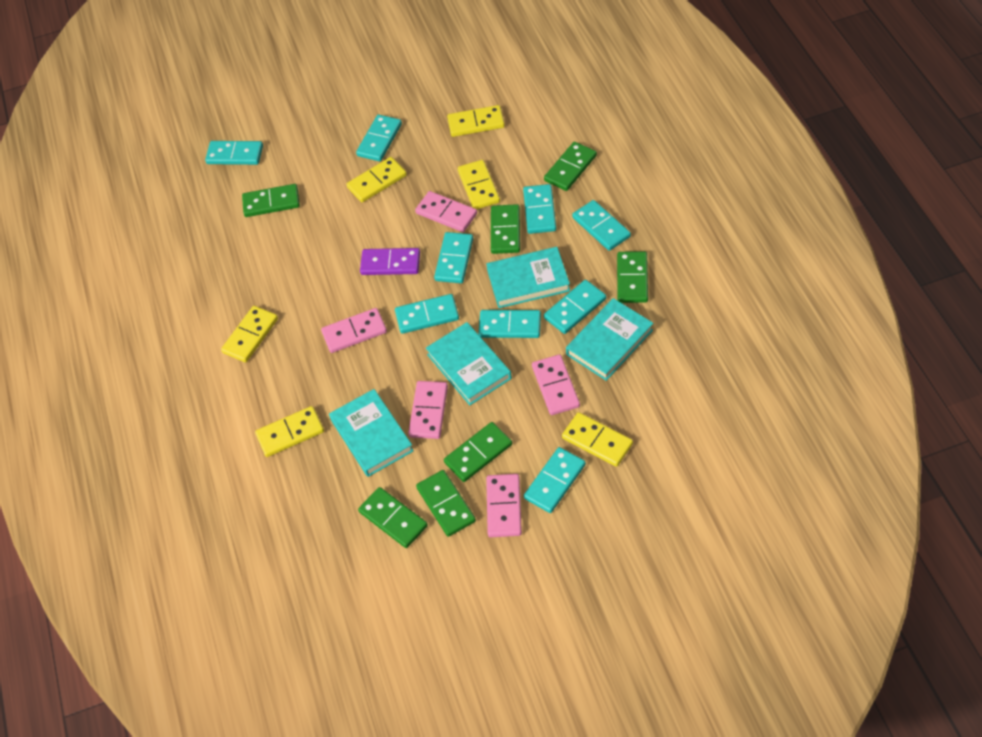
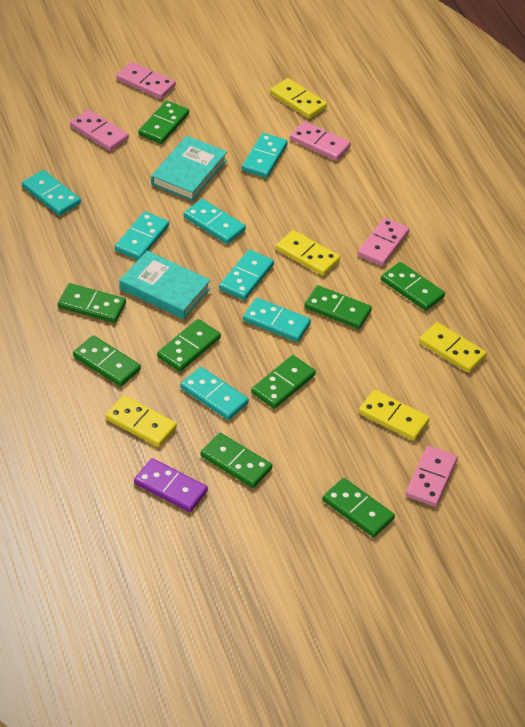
green domino: [242,184,300,217] [358,487,428,548] [416,470,476,537] [444,422,512,482] [491,204,520,254] [544,142,597,191] [617,251,648,303] = 7 -> [58,283,126,323] [73,335,141,387] [138,100,189,144] [157,319,221,372] [200,433,272,488] [251,355,316,409] [304,285,372,329] [322,478,395,537] [381,262,445,311] = 9
turquoise book: [329,389,414,477] [426,322,512,405] [487,247,570,308] [566,298,653,381] = 4 -> [120,251,211,319] [151,136,227,201] = 2
turquoise domino: [205,141,263,165] [356,115,402,161] [395,294,459,334] [434,232,473,283] [478,310,541,338] [523,184,556,234] [524,447,586,513] [544,280,606,334] [572,200,631,251] = 9 -> [22,170,81,216] [115,211,169,260] [180,367,249,420] [183,199,246,244] [219,250,274,300] [242,133,288,178] [243,298,311,342] = 7
yellow domino: [221,306,278,363] [255,406,324,457] [346,157,407,202] [447,105,505,137] [458,160,500,209] [562,412,633,467] = 6 -> [105,395,177,447] [270,78,327,119] [276,230,340,276] [359,390,430,441] [419,322,487,373] = 5

